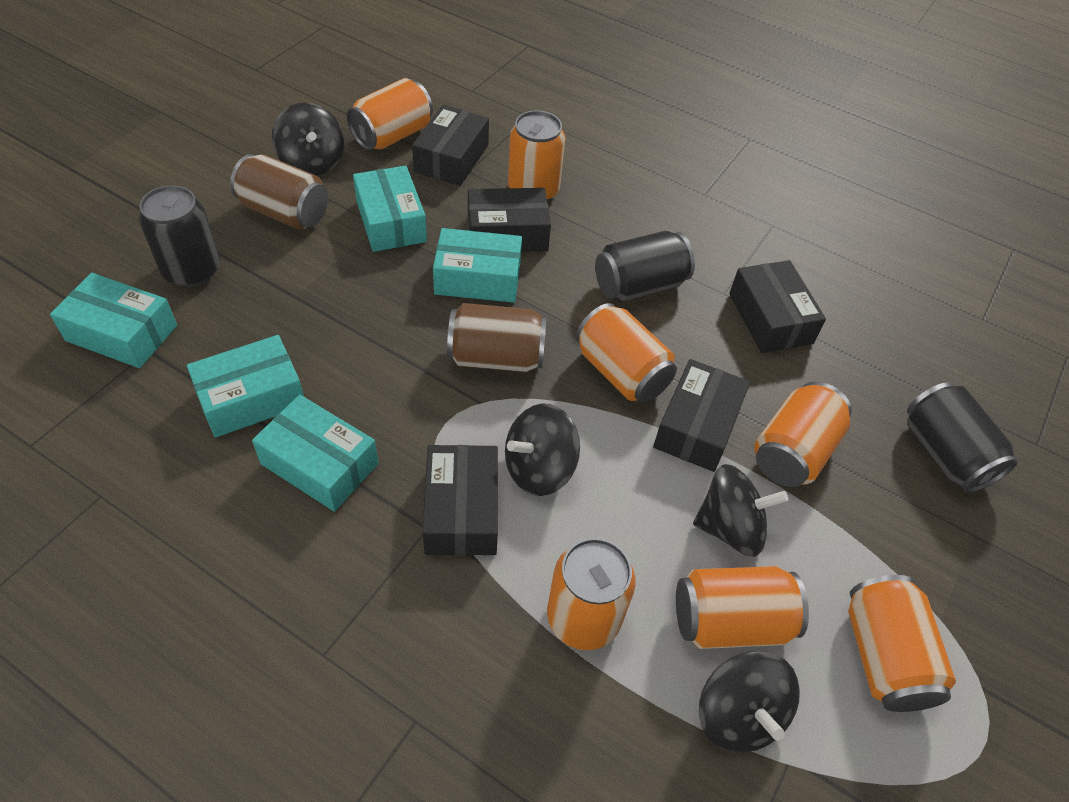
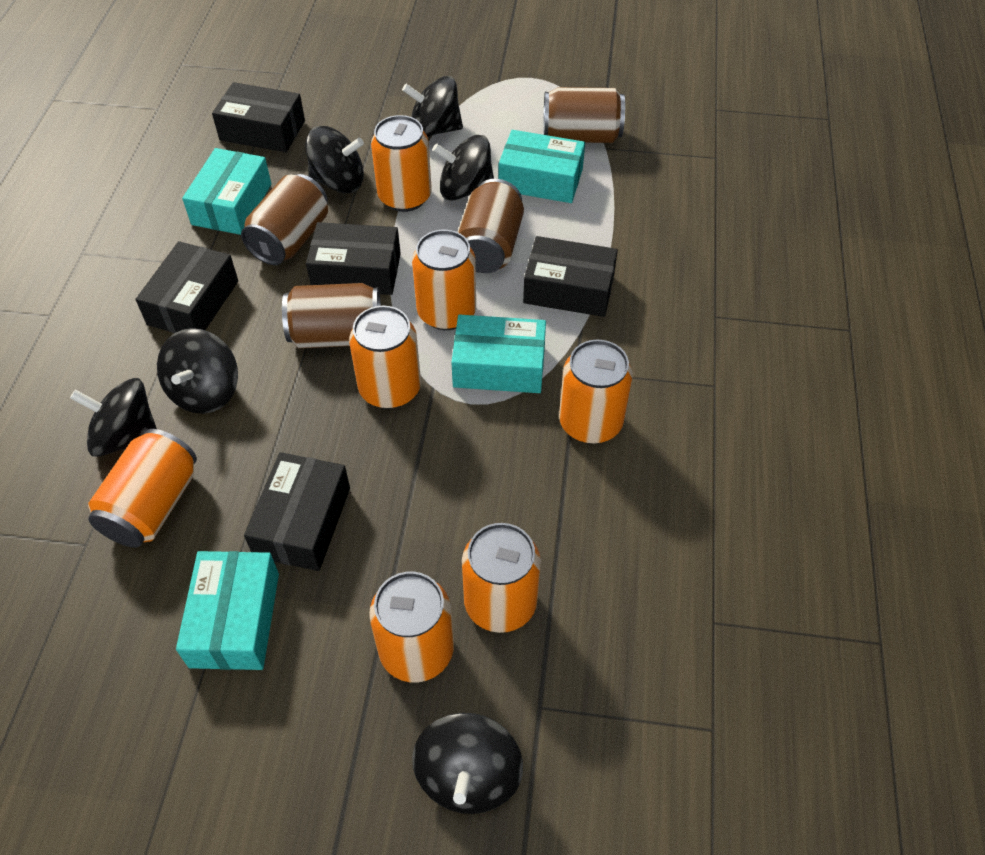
black can: [139,185,220,287] [595,231,695,303] [907,382,1018,493] = 3 -> none = 0
black spinning top: [272,103,344,176] [505,404,580,496] [693,464,788,557] [699,651,800,753] = 4 -> [70,378,157,457] [157,328,238,414] [306,126,364,193] [402,76,463,137] [412,713,523,814] [432,135,494,201] = 6
brown can: [230,154,328,230] [447,303,547,372] = 2 -> [241,174,328,265] [282,283,381,348] [458,179,524,273] [543,87,625,143] = 4
turquoise box: [50,273,177,368] [187,335,304,438] [252,395,378,512] [353,166,427,252] [433,228,522,303] = 5 -> [176,551,279,670] [182,148,271,235] [451,314,546,393] [498,130,585,203] = 4

